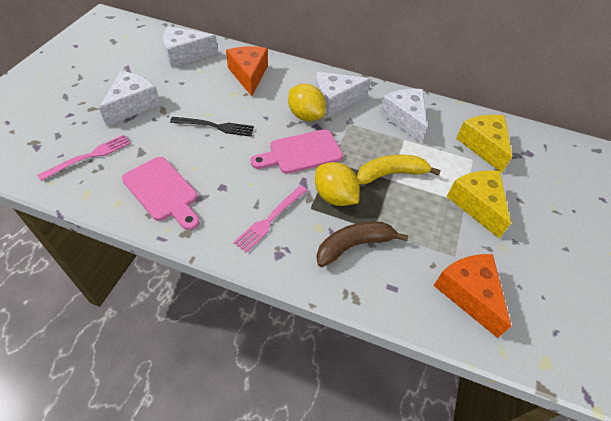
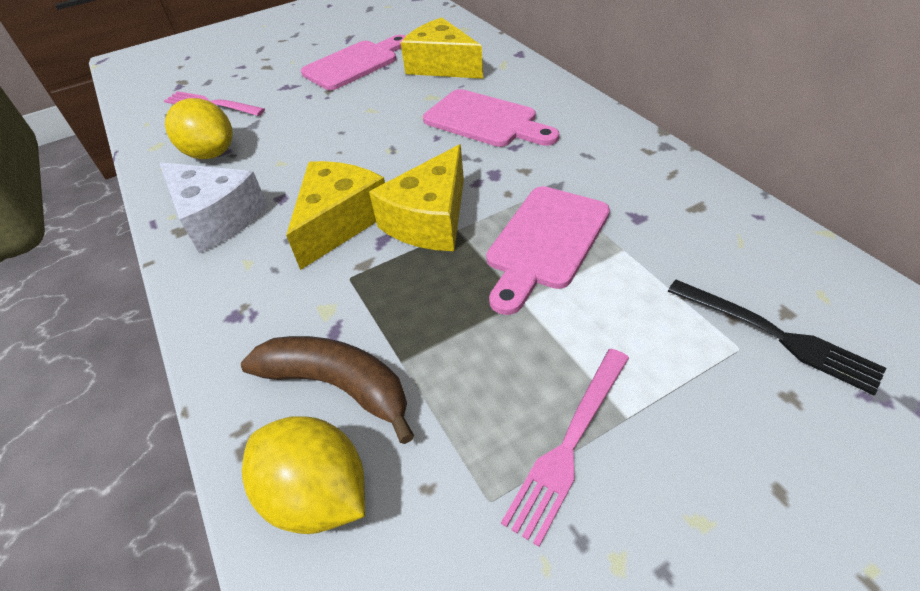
orange cheese: [226,46,268,96] [433,254,511,338] = 2 -> none = 0
pink cutting board: [122,157,199,230] [251,129,343,174] = 2 -> [301,35,406,90] [423,89,559,147] [486,186,610,315] = 3
white cheese: [99,71,161,126] [163,26,218,68] [316,72,371,116] [379,89,427,144] = 4 -> [160,162,268,253] = 1
yellow banana: [357,155,441,184] = 1 -> none = 0
yellow cheese: [447,170,511,238] [456,115,512,173] = 2 -> [286,161,385,270] [369,145,464,251] [401,18,483,79] = 3

